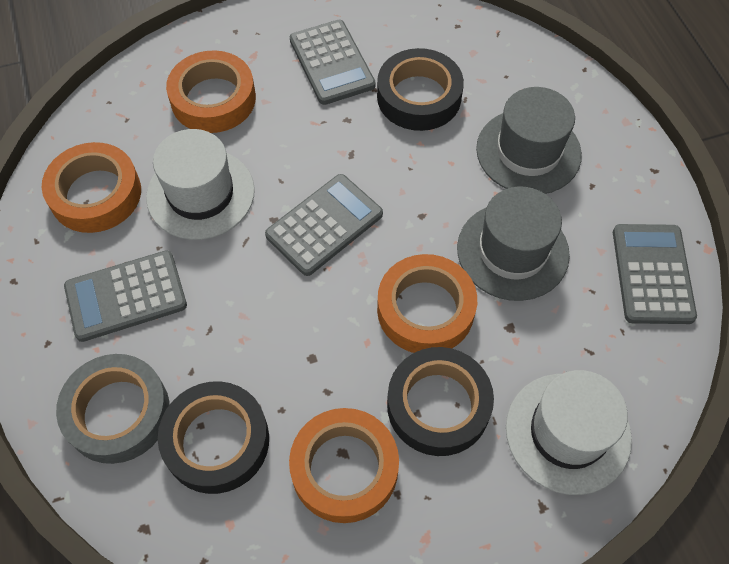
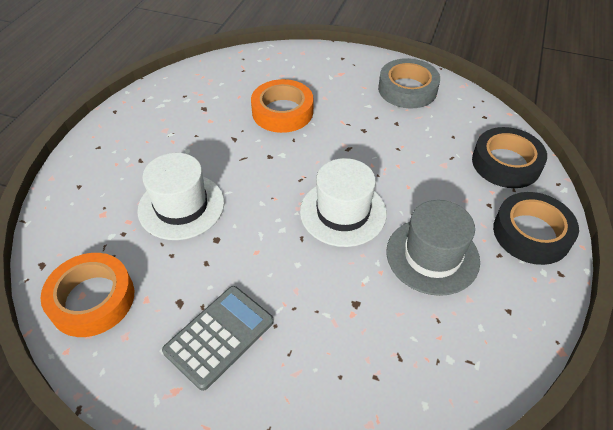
black tape: [158,381,269,494] [377,48,464,131] [387,347,494,456] = 3 -> [472,127,547,188] [493,192,579,265] = 2
grey calculator: [64,250,187,342] [265,174,383,276] [290,20,375,105] [613,224,697,324] = 4 -> [162,286,274,391] = 1
grey hat: [457,187,570,301] [476,87,582,194] = 2 -> [386,200,480,296] = 1
orange tape: [42,142,141,233] [166,50,256,133] [289,408,399,523] [377,254,477,353] = 4 -> [41,253,134,337] [251,79,313,133] = 2

